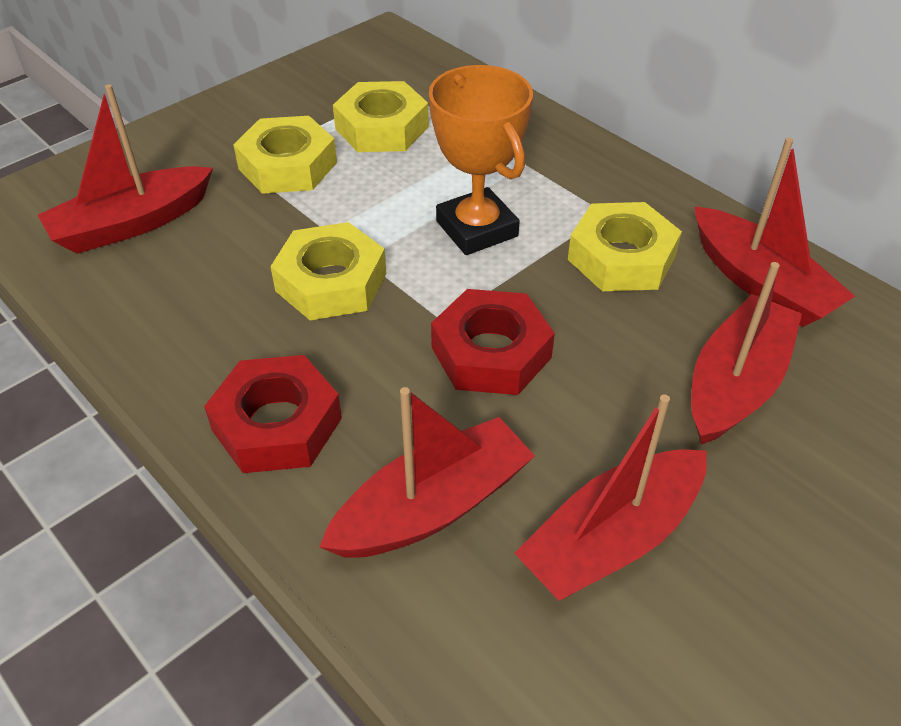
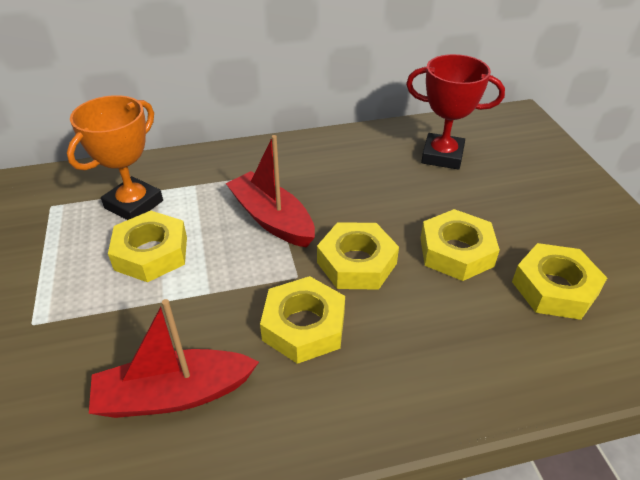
red boat: [38,84,213,254] [319,387,535,558] [514,394,707,601] [691,262,802,445] [694,137,855,327] = 5 -> [89,299,259,418] [226,135,315,248] = 2
red nut: [204,355,342,473] [431,289,555,395] = 2 -> none = 0
red trophy: none = 0 -> [406,54,505,170] = 1
yellow nut: [233,116,337,194] [270,222,386,320] [333,81,429,152] [568,202,682,291] = 4 -> [108,211,187,282] [260,276,345,364] [317,222,399,290] [420,209,500,281] [512,243,607,320] = 5

